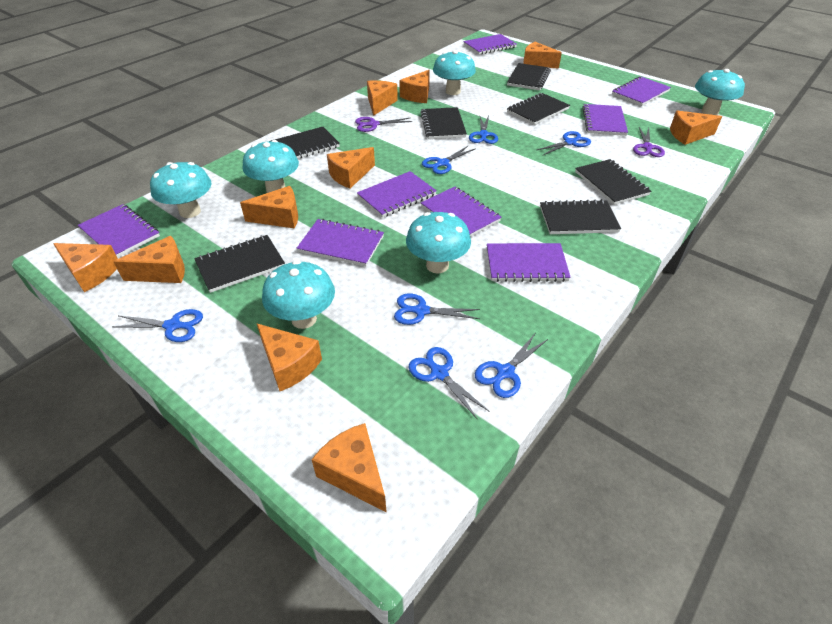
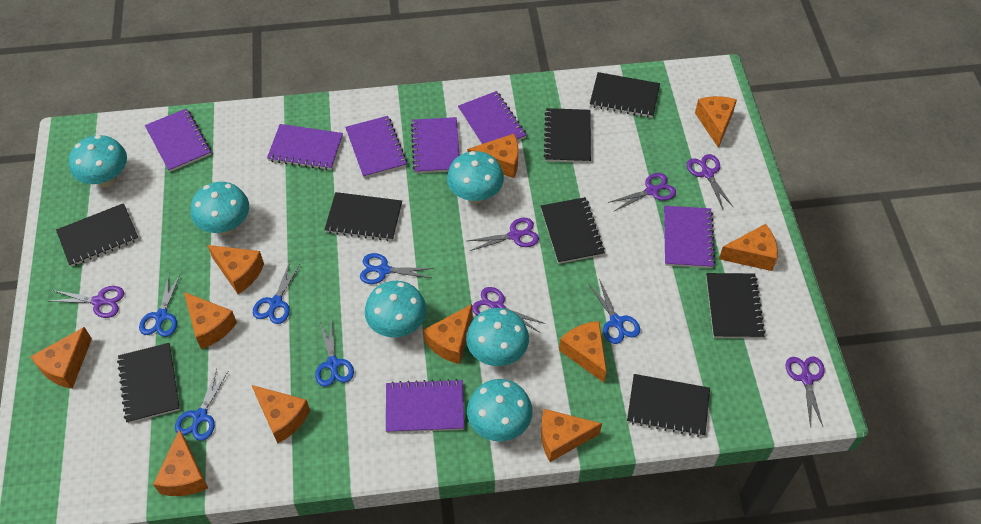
black notebook: [194,235,285,293] [271,127,340,159] [420,107,467,139] [507,63,551,90] [507,93,570,125] [540,199,621,234] [575,159,651,205] = 7 -> [56,203,139,267] [117,343,180,424] [324,192,402,241] [541,197,605,264] [544,108,591,163] [590,72,660,118] [627,374,710,437] [706,273,765,338] = 8
blue scissors: [112,309,203,342] [394,294,480,325] [409,347,490,420] [422,146,476,174] [469,116,498,144] [475,334,548,398] [537,131,591,155] = 7 -> [139,273,181,337] [175,369,228,441] [253,261,301,324] [315,317,354,387] [360,253,434,284] [588,279,640,344] = 6
orange cheese: [53,243,118,292] [113,236,185,283] [240,186,298,229] [256,323,322,391] [311,423,387,513] [327,147,375,188] [367,80,398,116] [399,70,430,103] [523,42,562,68] [670,111,722,145] = 10 -> [30,327,92,389] [153,429,208,496] [184,292,237,349] [207,245,264,294] [252,385,310,444] [423,304,472,364] [467,134,518,178] [541,409,602,462] [559,321,607,382] [695,96,737,148] [719,224,778,271] = 11
purple notebook: [77,204,160,258] [297,219,384,266] [357,171,437,218] [421,187,502,237] [463,34,517,55] [487,243,571,282] [582,104,628,136] [612,76,671,106] = 8 -> [145,108,211,172] [267,124,343,170] [345,116,407,178] [386,379,464,433] [411,117,459,173] [458,91,526,144] [664,206,715,268] = 7
purple scissors: [355,117,413,132] [633,127,665,157] = 2 -> [51,286,124,318] [467,218,539,251] [472,287,546,332] [608,173,676,212] [687,154,734,209] [785,357,824,427] = 6

